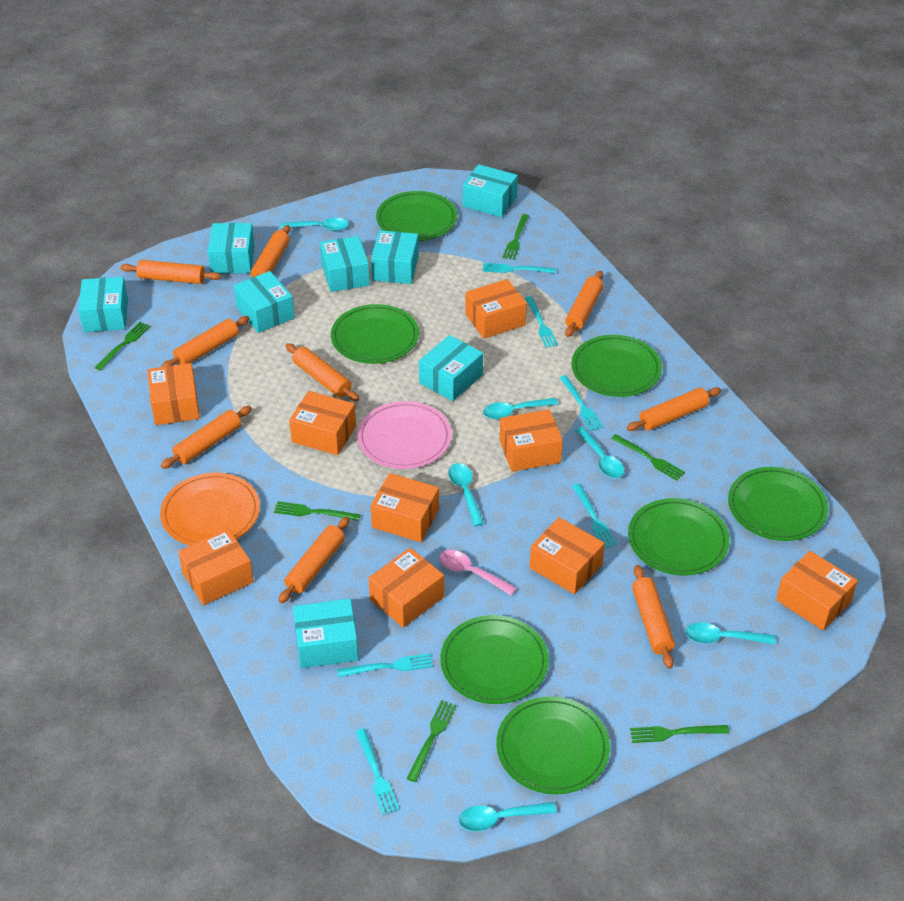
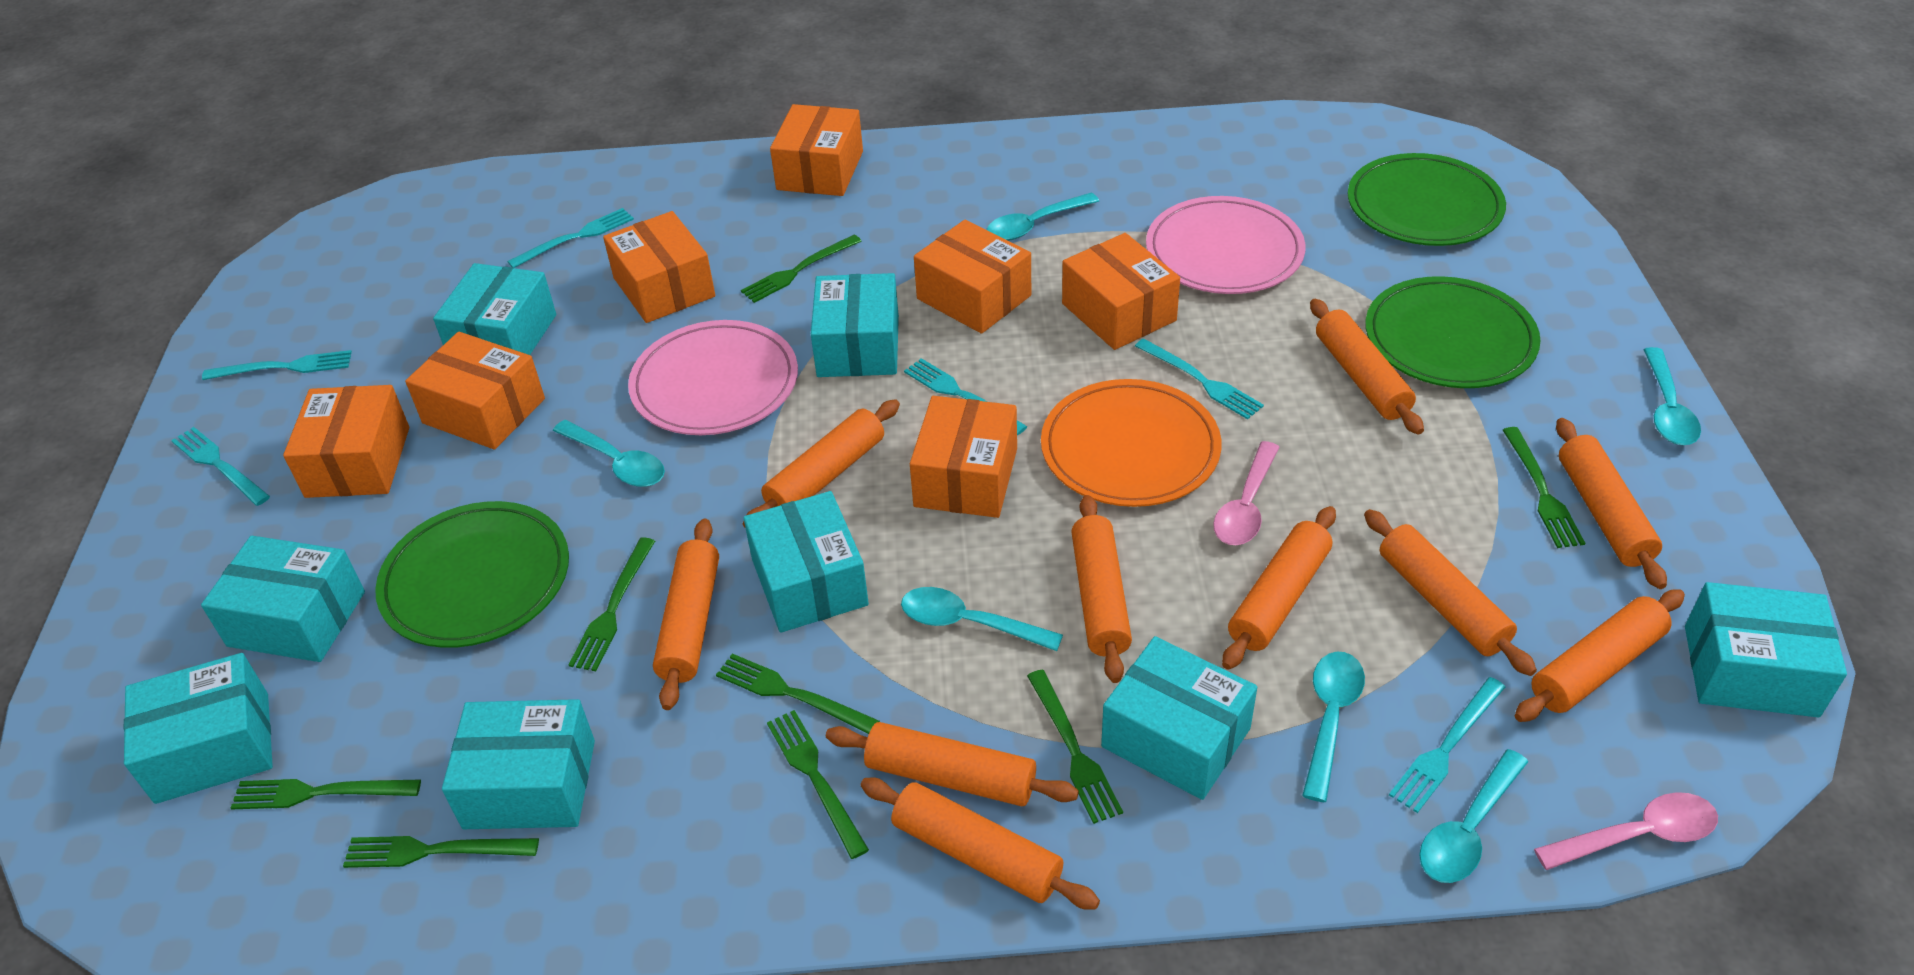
green fork: [95,322,151,370] [274,501,361,521] [407,700,456,782] [502,214,529,260] [611,434,685,481] [630,725,729,743] = 6 -> [231,779,421,809] [343,836,539,868] [569,537,655,671] [716,654,880,734] [741,235,862,303] [767,710,869,859] [1027,670,1123,824] [1503,427,1585,548] = 8
green plate: [331,304,419,364] [376,191,457,241] [441,615,549,704] [496,696,610,794] [571,335,662,397] [628,498,729,575] [728,467,828,541] = 7 -> [375,501,569,648] [1348,153,1506,246] [1365,276,1541,388] = 3
orange box: [147,363,200,425] [178,529,254,605] [289,391,356,455] [369,548,444,628] [370,473,439,542] [465,279,527,339] [500,409,563,472] [530,517,605,594] [776,551,858,631] = 9 -> [283,385,409,498] [405,332,545,450] [603,211,715,323] [770,104,863,196] [910,396,1017,518] [914,220,1031,334] [1062,233,1180,350] = 7
orange rolling pin: [121,260,221,284] [161,316,249,367] [161,406,252,469] [250,225,290,277] [278,517,350,603] [286,343,359,401] [565,271,604,337] [627,387,721,431] [632,565,675,669] = 9 -> [653,519,719,710] [743,399,900,527] [826,722,1079,806] [861,777,1100,910] [1071,495,1132,683] [1222,506,1336,670] [1310,299,1424,435] [1364,509,1537,676] [1515,589,1685,722] [1556,418,1667,589] = 10
pink plate: [357,401,452,469] = 1 -> [628,320,798,435] [1146,196,1305,294] = 2
pink spoon: [439,550,517,596] = 1 -> [1213,441,1280,545] [1534,792,1718,870] = 2

